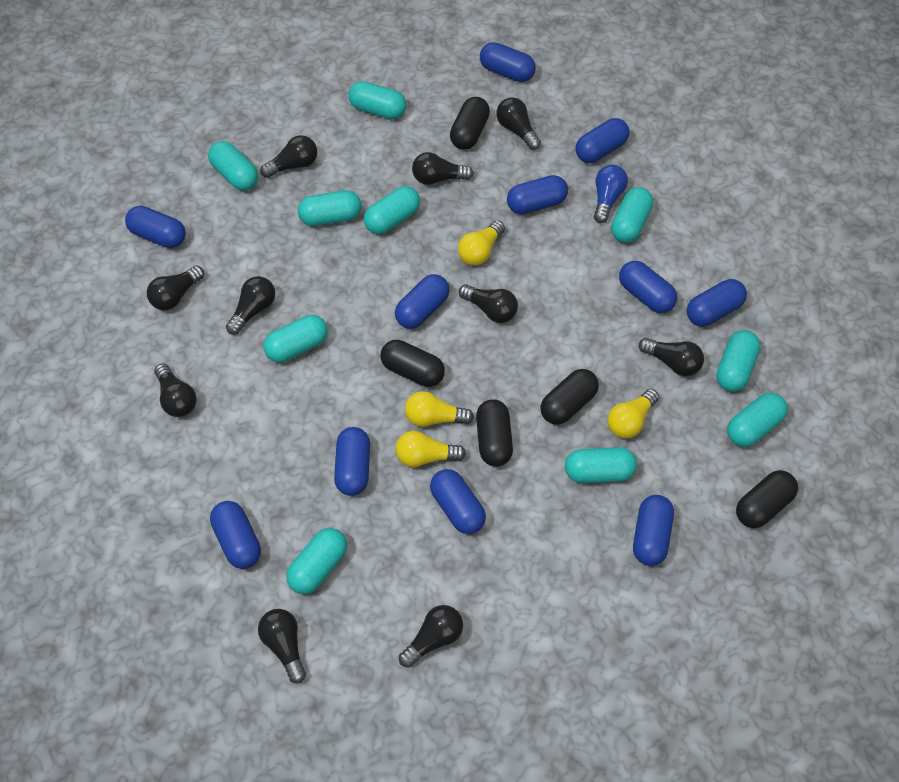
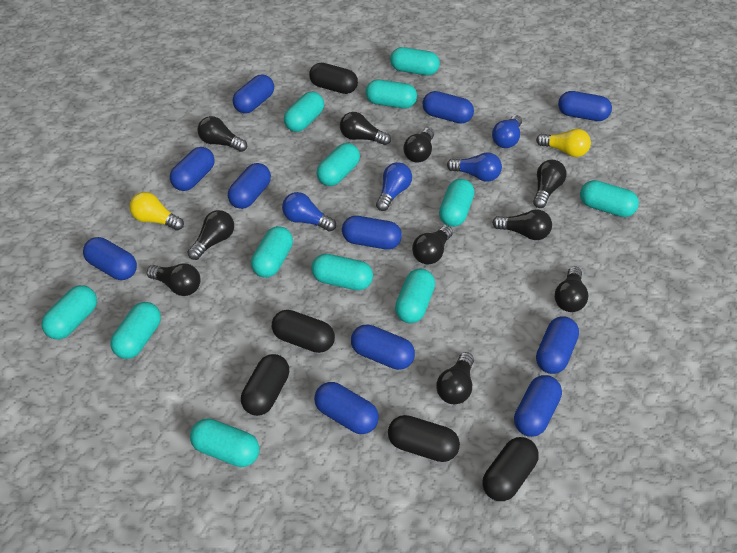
blue light bulb: [594,165,628,223] = 1 -> [282,192,336,232] [376,162,412,211] [447,152,502,182] [492,115,522,148] = 4
turquoise capsule: [208,141,258,191] [263,315,328,363] [286,528,347,594] [298,190,361,226] [348,81,407,119] [364,186,420,234] [565,447,637,483] [611,187,653,243] [716,330,761,392] [727,393,788,447] = 10 -> [41,285,97,339] [110,302,161,359] [190,418,259,467] [251,226,293,278] [284,92,324,132] [311,254,373,290] [317,143,360,186] [366,80,417,108] [390,47,440,75] [395,269,435,323] [439,179,475,227] [580,180,639,217] = 12
yellow light bulb: [395,431,466,467] [405,391,474,427] [458,220,505,266] [607,389,659,438] = 4 -> [129,192,184,231] [536,129,591,157] = 2

